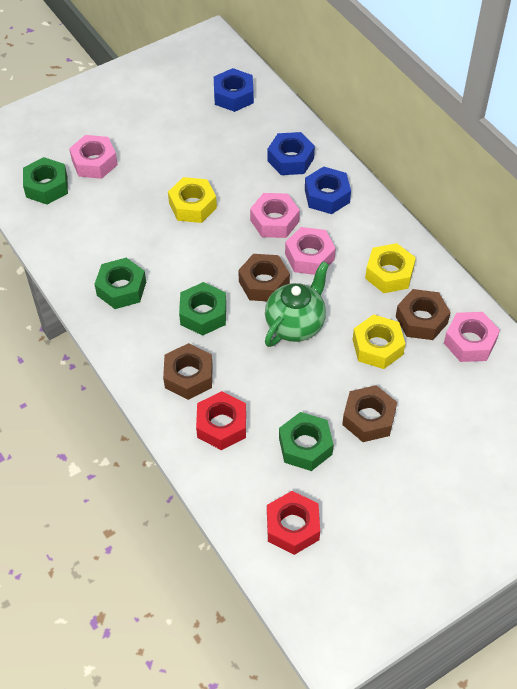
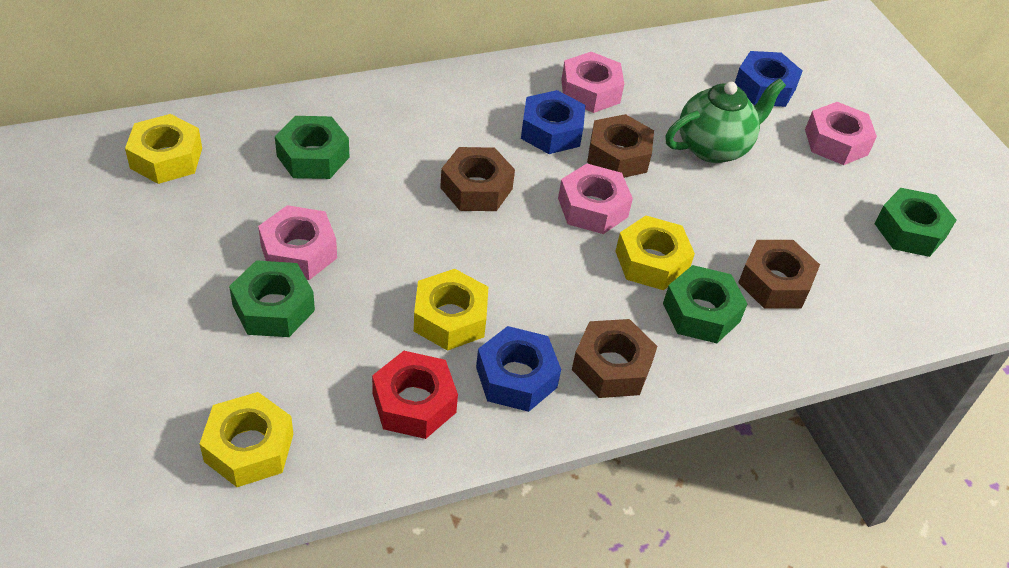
red nut: [196,391,246,450] [267,491,320,555] = 2 -> [372,351,458,439] = 1
yellow nut: [168,177,217,223] [353,315,405,369] [365,243,416,293] = 3 -> [125,114,202,184] [200,392,293,487] [414,269,488,351] [615,215,695,290] = 4

